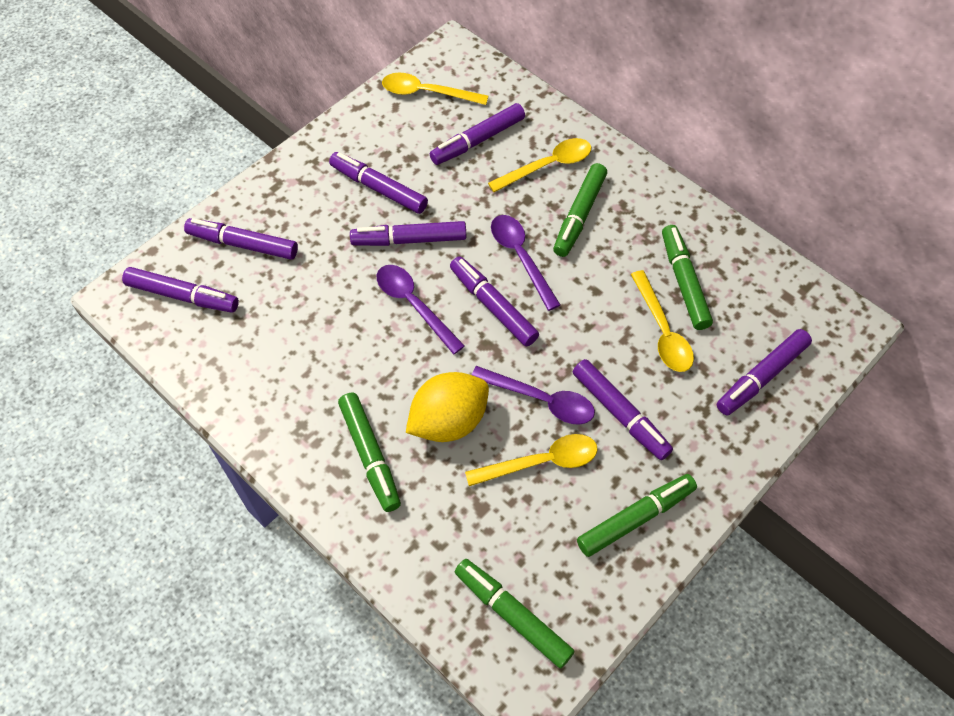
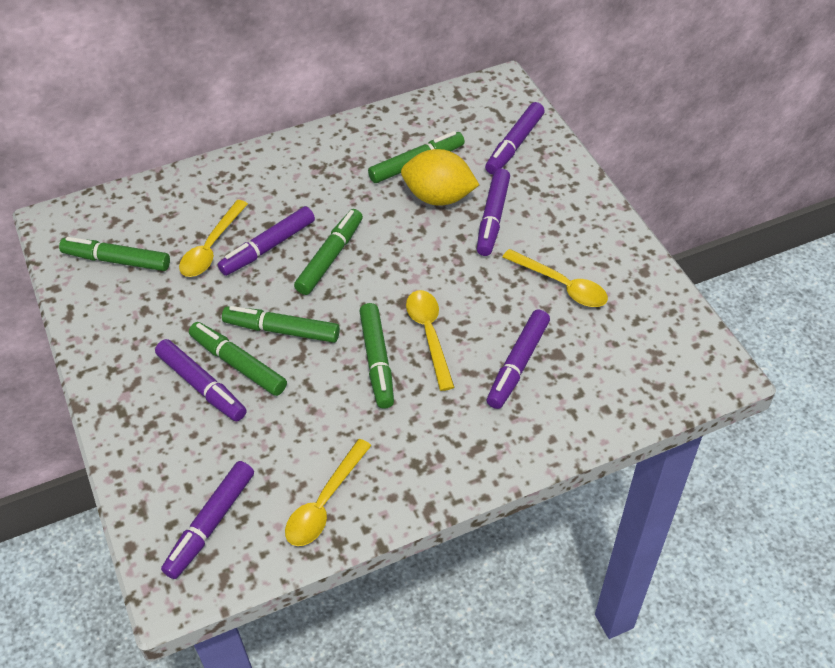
green marker: [338,393,401,512] [455,559,574,668] [553,163,607,257] [577,474,697,557] [662,225,713,330] = 5 -> [59,237,170,271] [189,322,287,396] [222,306,340,343] [294,209,363,295] [359,303,394,409] [368,131,465,183] = 6
purple marker: [122,267,239,313] [184,218,298,260] [329,152,428,214] [350,221,466,246] [430,103,525,165] [450,256,539,346] [573,359,673,460] [717,329,812,415] = 8 -> [155,339,246,421] [161,461,254,579] [218,206,315,276] [477,168,510,256] [485,102,545,174] [487,309,550,409] = 6
purple spoon: [377,265,465,354] [472,366,595,425] [491,215,560,311] = 3 -> none = 0

